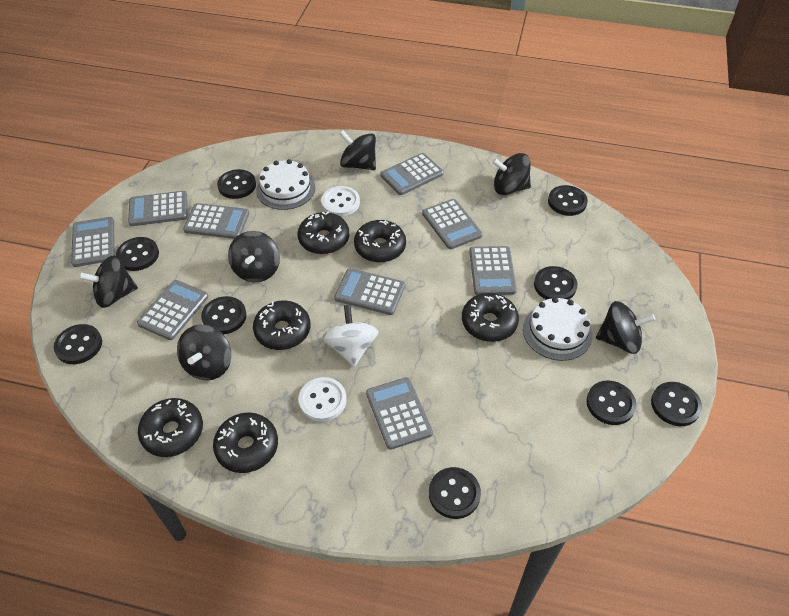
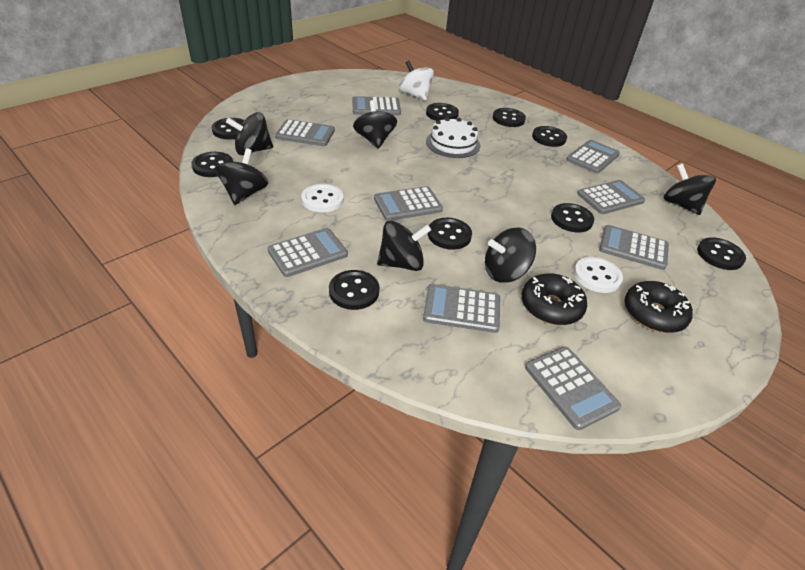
black donut: [138,398,203,457] [213,412,278,473] [253,300,311,350] [298,211,349,254] [354,220,406,263] [462,293,519,342] = 6 -> [521,273,587,325] [624,281,693,333] = 2
white cake: [256,159,315,210] [523,297,593,361] = 2 -> [426,117,480,158] = 1

